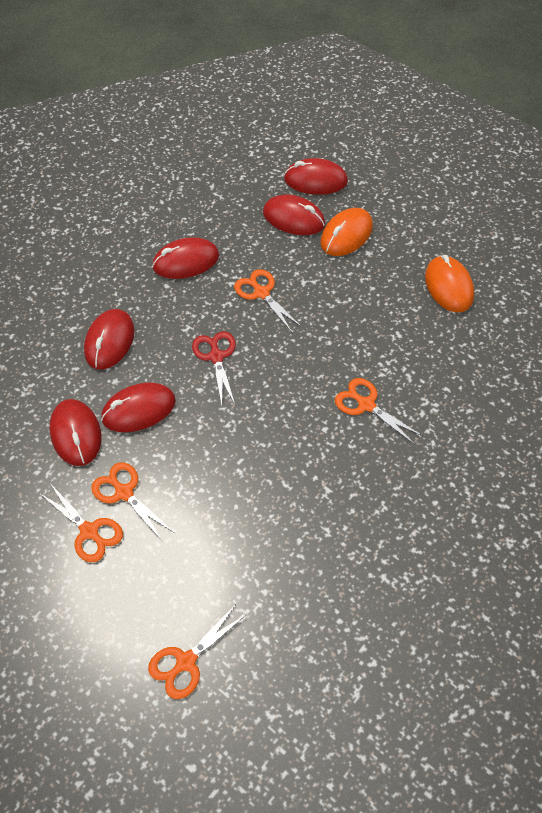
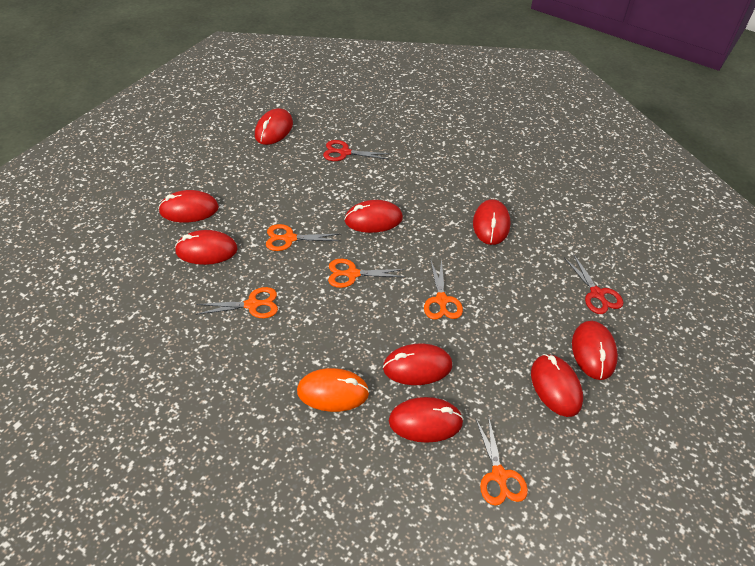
orange mouse: [320,208,373,256] [425,255,474,312] = 2 -> [297,368,370,412] = 1
red mouse: [49,399,102,466] [84,309,135,369] [101,383,176,432] [152,237,219,279] [263,195,325,235] [284,158,348,195] = 6 -> [158,190,219,223] [175,230,238,265] [255,108,293,145] [344,200,403,233] [383,344,452,385] [389,397,464,443] [473,199,510,245] [531,354,583,417] [572,321,618,380] = 9
red scissors: [192,331,236,405] = 1 -> [323,140,390,161] [564,254,623,314] = 2

